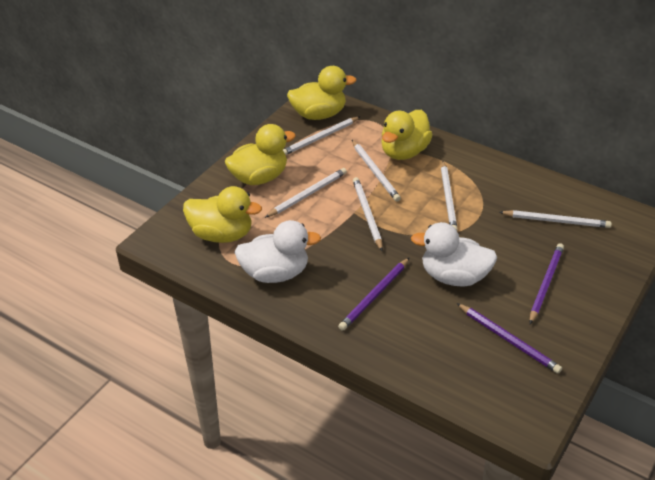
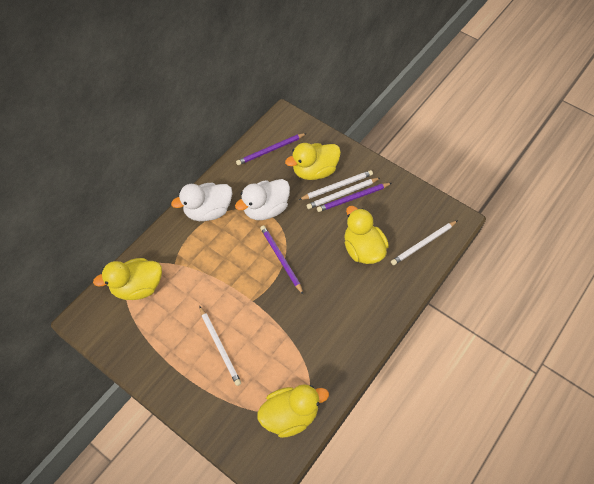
white pencil: [265,168,347,218] [283,117,360,155] [352,140,401,202] [353,177,383,251] [441,161,458,231] [499,210,612,228] = 6 -> [199,306,241,386] [299,170,373,200] [307,178,380,209] [391,220,458,265] = 4

